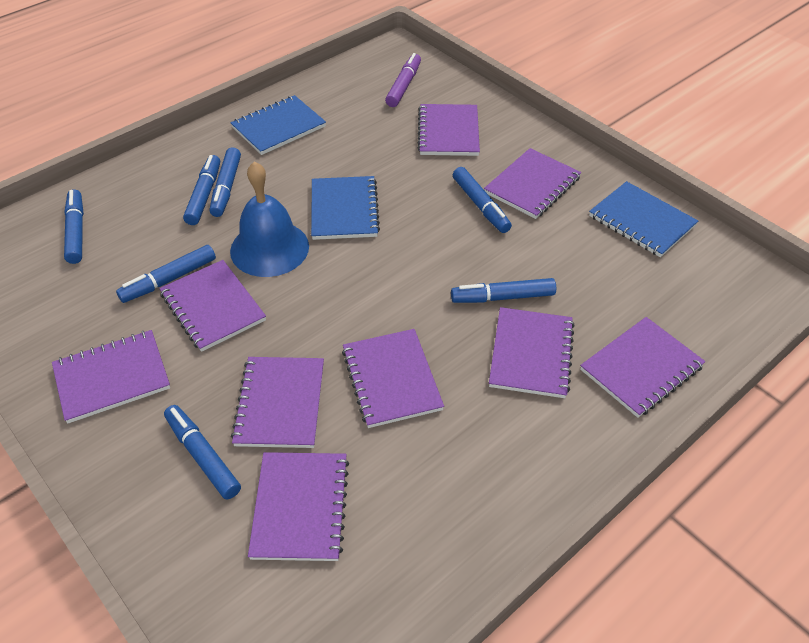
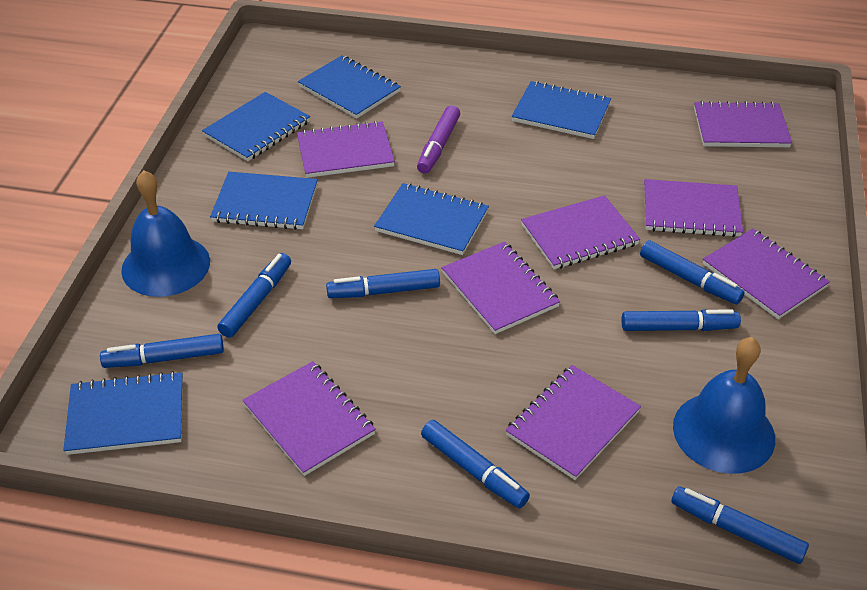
blue bell: [230,161,309,277] = 1 -> [121,170,210,297] [673,337,775,474] = 2
blue notebook: [230,95,326,155] [311,176,380,240] [589,181,698,257] = 3 -> [63,371,183,455] [202,92,310,161] [210,172,318,230] [298,55,401,119] [374,183,489,255] [512,81,611,139] = 6
purple notebook: [52,330,170,423] [159,260,266,352] [231,357,324,448] [248,452,349,561] [342,329,444,428] [418,104,480,156] [484,148,581,219] [489,307,575,398] [580,317,705,418] = 9 -> [242,361,376,476] [297,121,395,178] [442,242,560,334] [506,365,641,480] [521,195,640,269] [644,179,743,237] [694,101,792,147] [703,228,830,319] = 8

